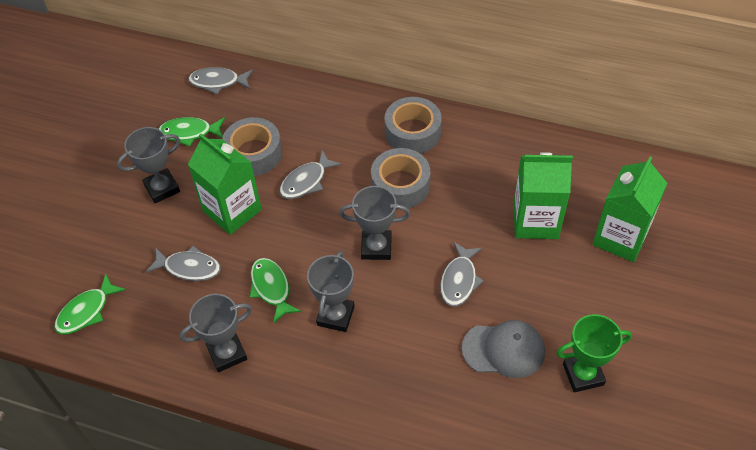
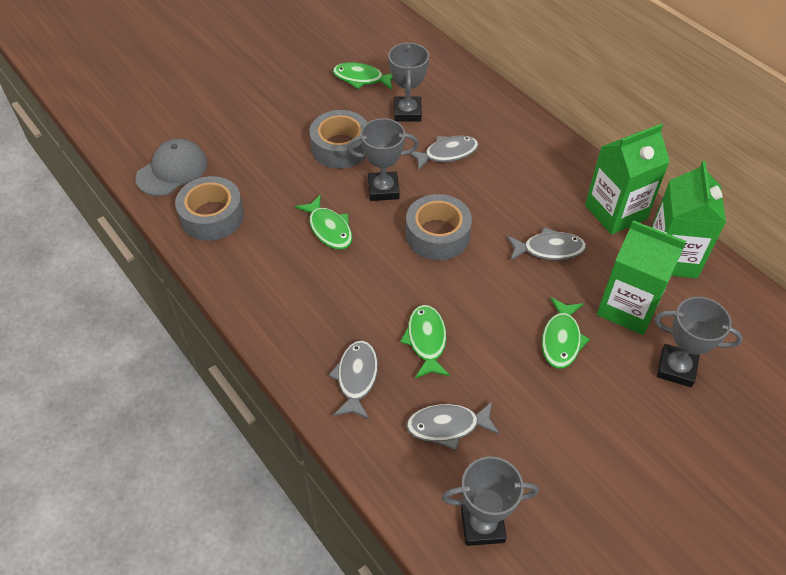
green fish: [54,274,126,334] [159,117,225,147] [250,258,302,324] = 3 -> [295,194,352,250] [333,63,393,90] [400,305,450,378] [542,297,590,369] = 4
green trophy: [556,314,632,392] = 1 -> none = 0

